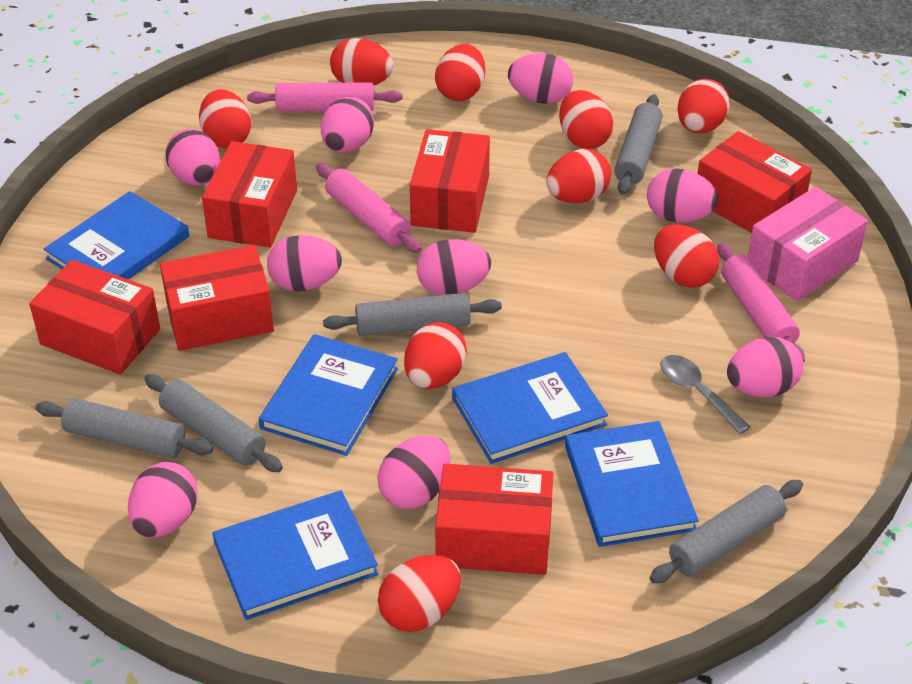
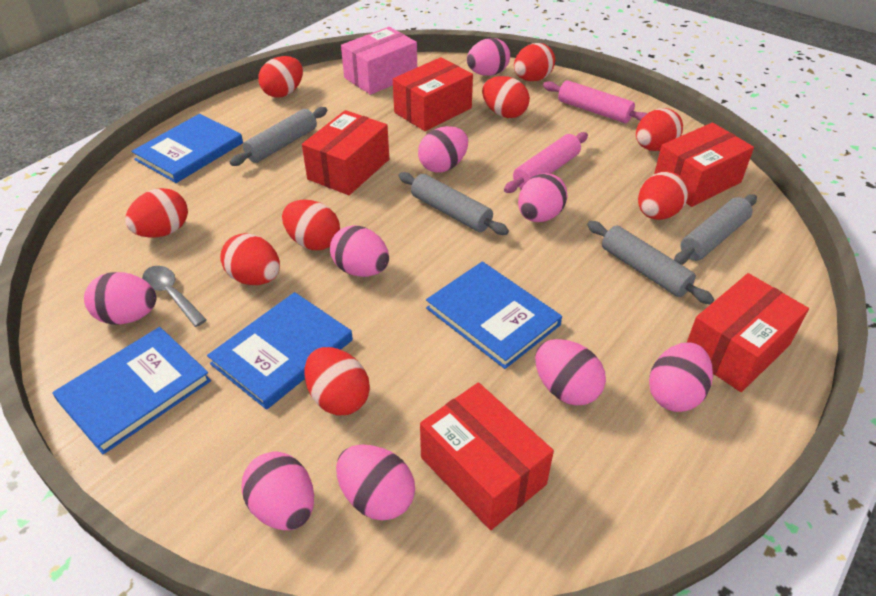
blue book: [44,191,189,280] [213,490,378,620] [259,334,398,456] [452,352,608,464] [565,421,699,547] = 5 -> [52,327,211,454] [131,114,243,183] [207,292,353,410] [426,262,562,369] = 4
grey rolling pin: [35,398,213,458] [144,374,283,472] [323,293,502,336] [615,94,663,195] [649,480,803,583] = 5 -> [230,107,327,166] [398,172,509,235] [587,221,714,304] [674,194,757,265] = 4
pink rolling pin: [247,82,402,112] [316,163,422,253] [718,243,805,363] = 3 -> [504,132,588,193] [543,80,648,123] = 2
red box: [29,260,160,375] [160,245,274,351] [202,141,297,248] [410,129,490,233] [435,464,554,575] [698,131,812,233] = 6 -> [302,110,389,195] [393,57,473,131] [420,383,554,530] [654,122,754,207] [687,273,809,392] = 5

